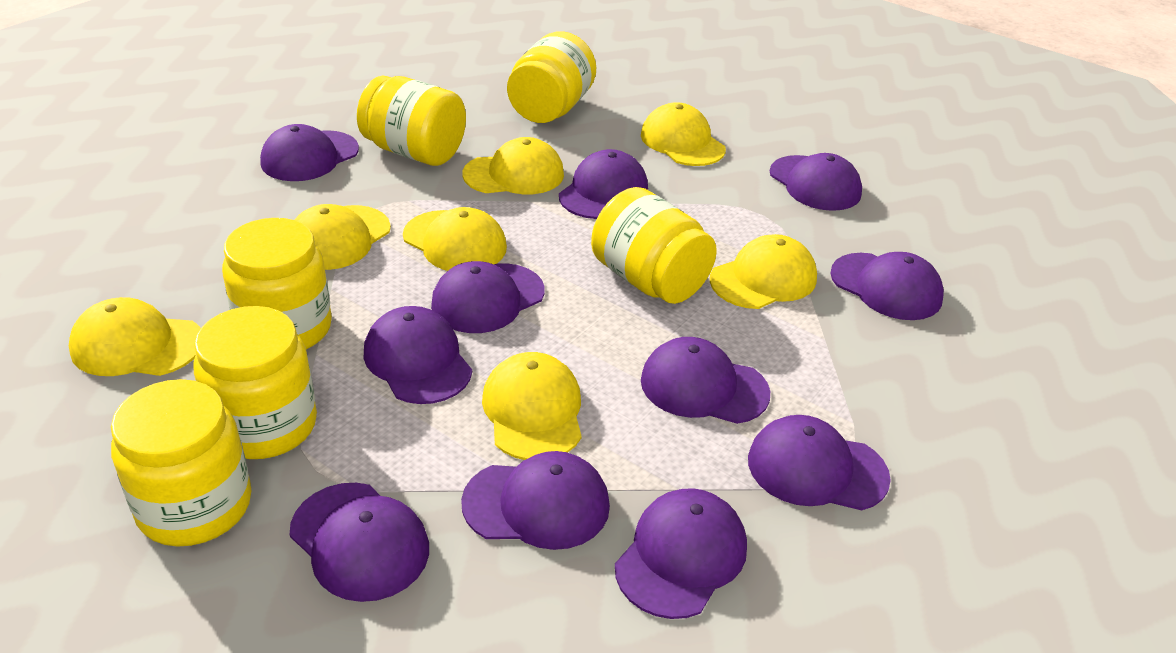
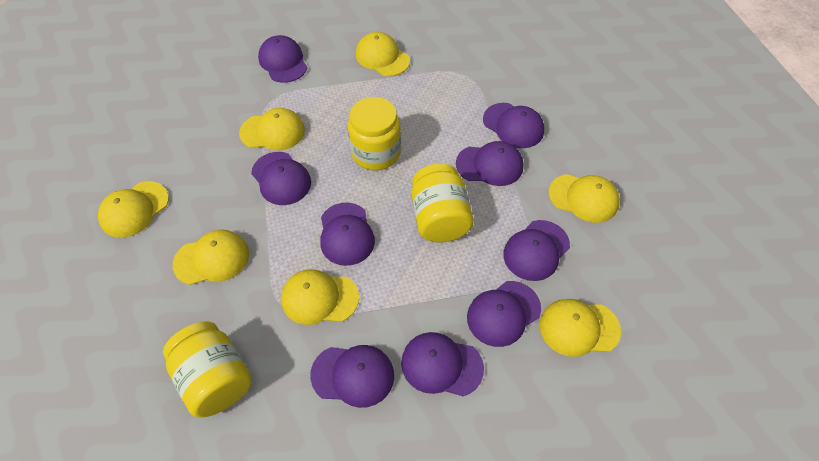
purple cap: [260,124,359,181] [290,483,429,602] [364,306,472,404] [431,261,544,333] [461,451,610,550] [559,149,648,219] [615,488,747,619] [641,337,770,424] [748,415,891,510] [770,153,862,211] [830,252,944,320] = 11 -> [251,152,311,205] [258,35,307,83] [310,345,394,408] [320,202,375,266] [401,332,484,396] [456,141,524,186] [467,281,541,347] [483,103,544,148] [503,220,570,281] = 9
yellow jar: [111,379,252,547] [193,306,317,459] [222,218,332,349] [357,75,466,166] [507,31,596,123] [591,187,717,304] = 6 -> [163,321,252,417] [348,97,401,170] [411,164,474,242] = 3

